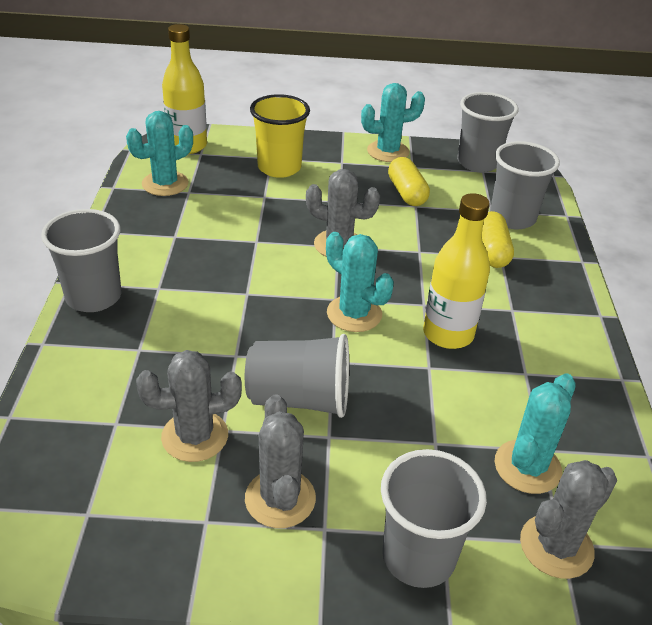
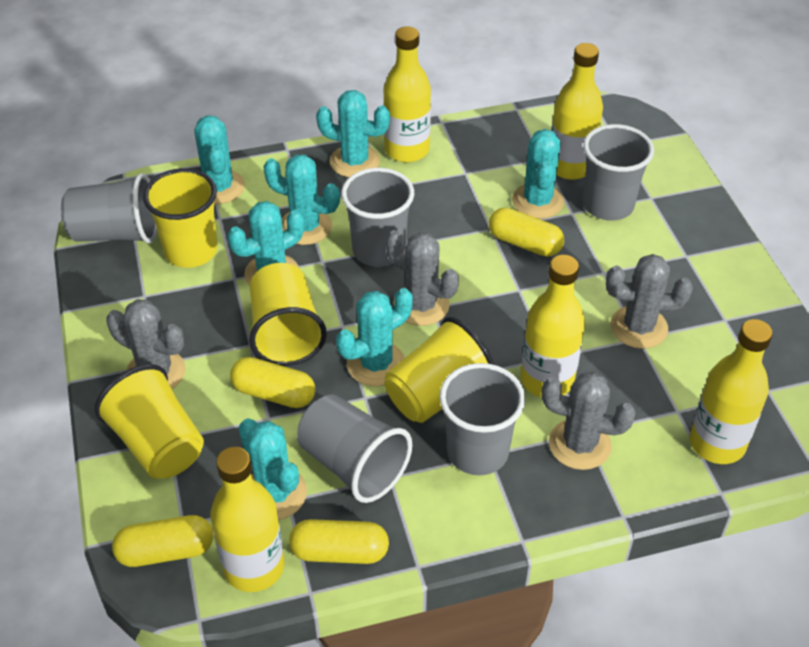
turquoise cactus: [126,111,193,196] [326,232,394,332] [361,83,425,162] [494,373,576,494] = 4 -> [194,115,245,204] [227,201,304,286] [239,419,307,520] [263,155,340,245] [316,90,390,177] [336,288,413,386] [512,129,564,219] = 7
yellow bottle: [162,24,207,154] [423,193,490,349] = 2 -> [210,447,284,592] [383,26,431,162] [521,255,585,397] [551,43,603,180] [690,319,773,464] = 5
yellow capsule: [388,157,430,206] [482,211,514,268] = 2 -> [112,515,213,567] [230,357,315,408] [289,519,389,564] [489,207,564,257] = 4
yellow cup: [250,94,310,178] = 1 -> [94,364,204,479] [143,168,218,268] [249,263,327,366] [385,317,494,423] = 4

